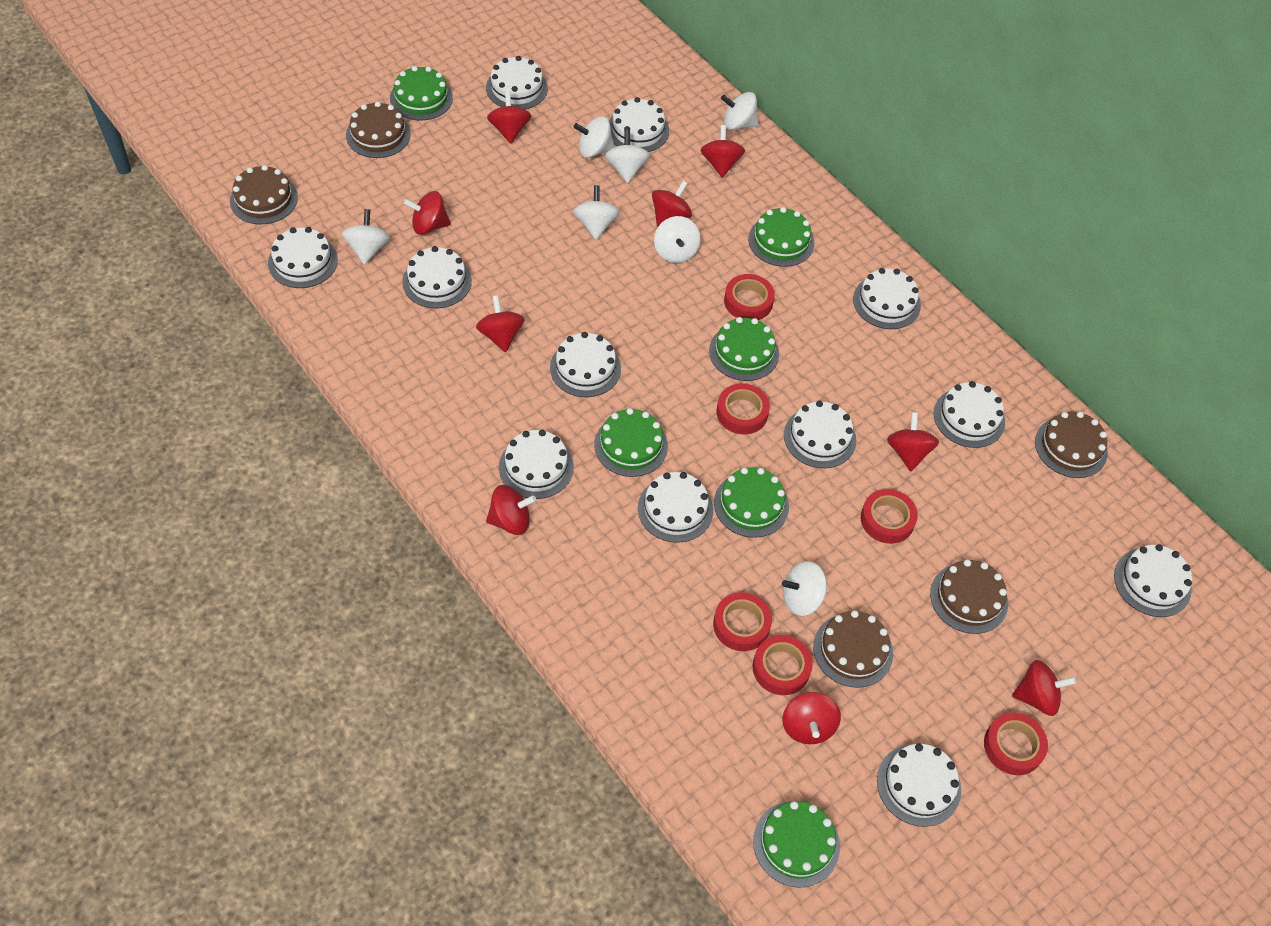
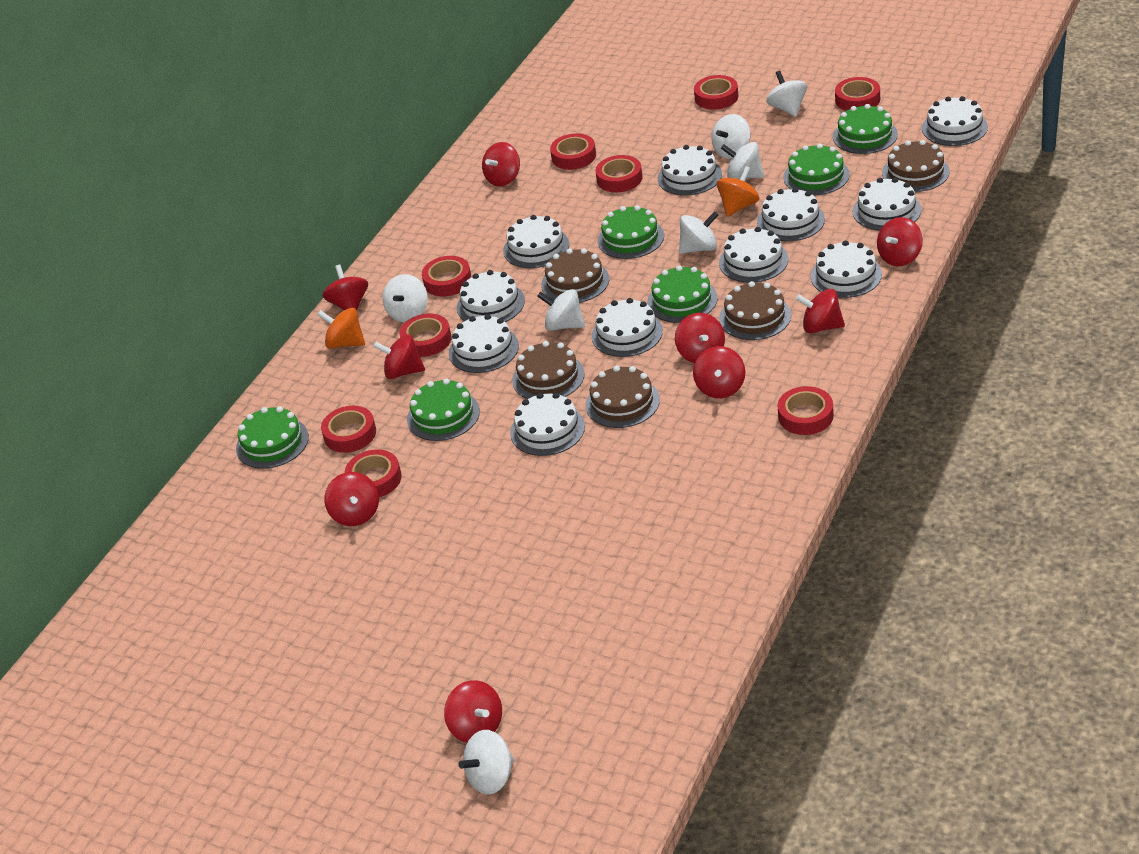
orange spinning top: none = 0 -> [317,308,365,349] [716,166,760,216] = 2
red tape: [713,592,772,651] [716,383,770,434] [724,274,775,320] [753,635,813,695] [861,489,918,544] [984,712,1048,775] = 6 -> [321,406,376,453] [345,449,402,497] [399,314,452,357] [422,256,471,297] [550,133,596,170] [596,155,643,192] [694,75,738,110] [778,386,834,435] [835,77,880,111] = 9
white cake: [268,227,338,288] [402,246,472,308] [486,56,548,109] [499,430,574,499] [550,332,621,397] [609,97,669,152] [638,472,713,543] [784,401,856,468] [853,268,921,329] [877,743,961,827] [934,381,1005,448] [1114,544,1192,617] = 12 -> [449,314,519,373] [457,270,525,322] [503,215,569,268] [510,393,585,456] [592,298,663,357] [658,145,722,195] [719,227,788,283] [757,187,825,241] [811,240,882,298] [853,177,921,231] [922,96,988,146] = 11

